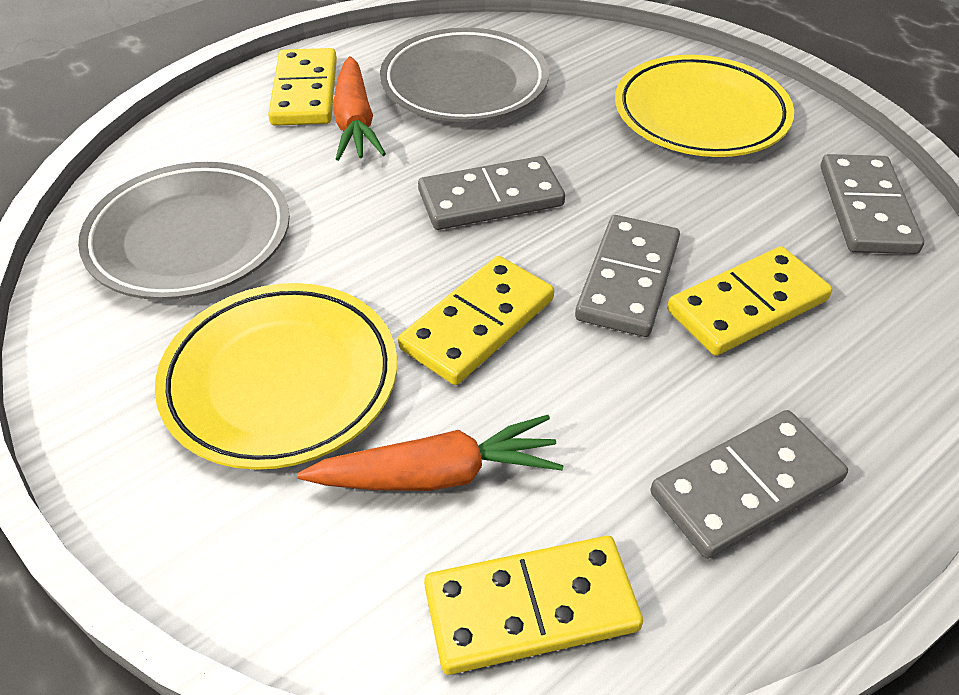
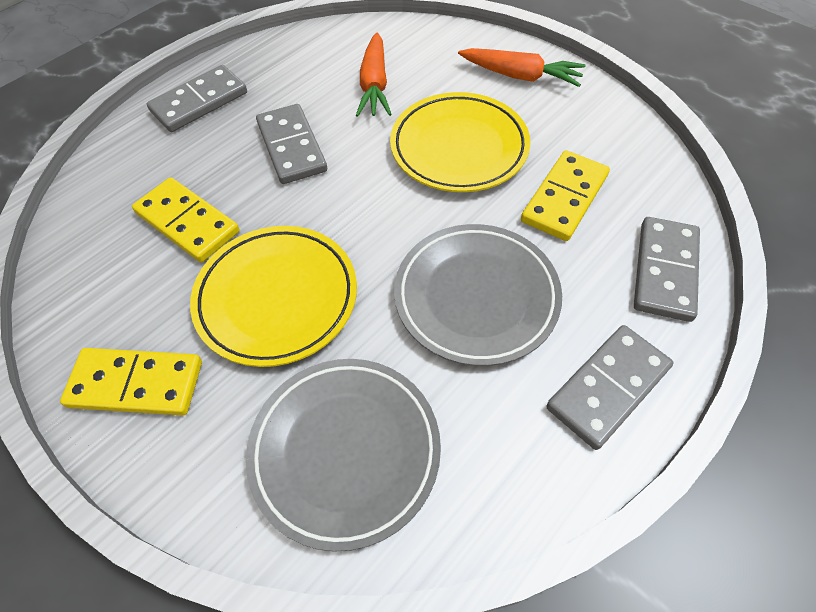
yellow domino: [268,48,337,126] [398,256,554,385] [424,536,643,675] [667,246,832,356] = 4 -> [60,348,202,416] [132,177,240,263] [521,150,610,241] = 3

